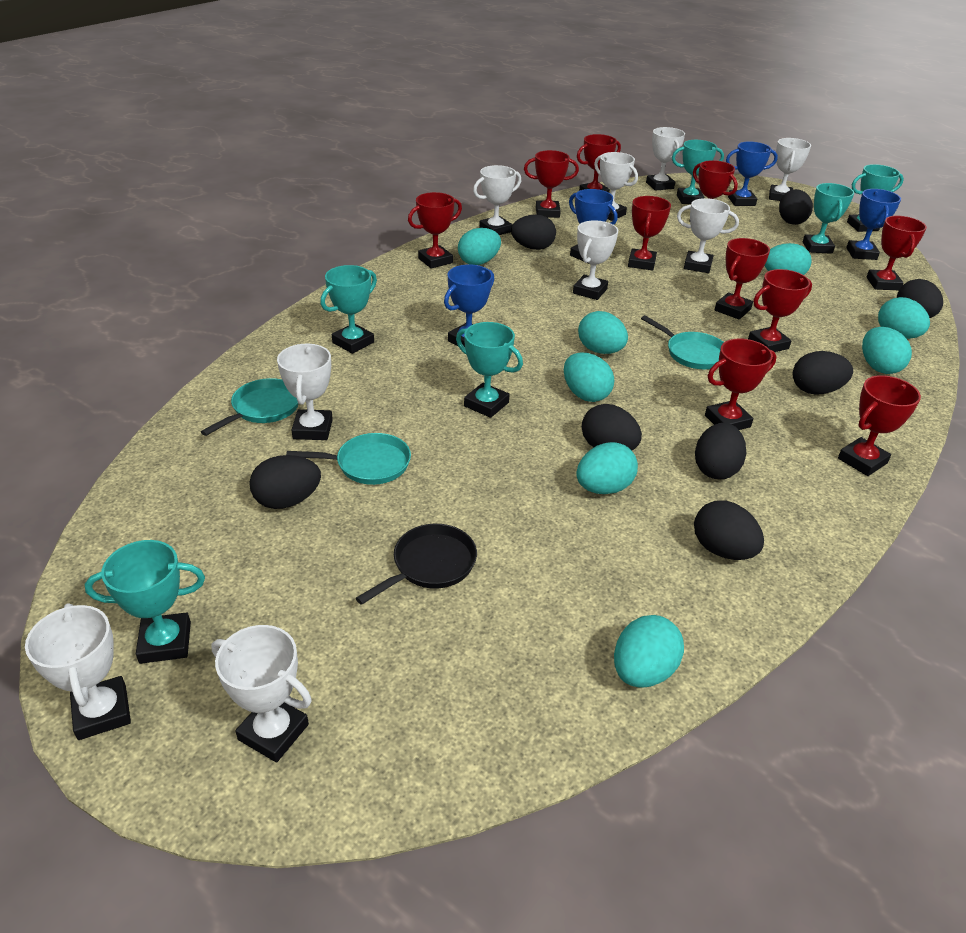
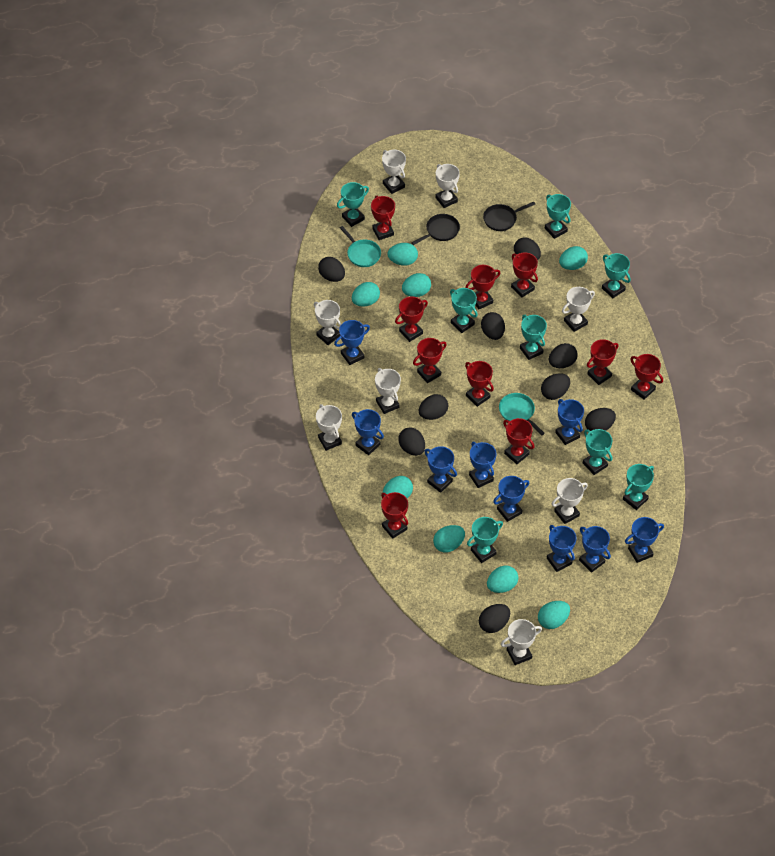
black egg: [249,455,321,509] [511,215,556,250] [582,404,642,451] [694,500,764,560] [695,423,746,480] [779,189,813,225] [793,351,853,395] [897,279,943,318] = 8 -> [318,257,345,282] [398,427,425,456] [419,394,448,420] [479,604,510,633] [481,312,505,340] [514,238,541,261] [541,373,570,400] [549,343,578,368] [585,408,616,431] = 9
black pan: [356,524,477,605] = 1 -> [411,214,460,245] [483,202,535,231] = 2
blue trophy: [444,264,494,347] [569,189,617,264] [726,141,778,206] [846,189,901,260] = 4 -> [334,320,370,365] [352,409,384,455] [424,446,457,493] [469,442,496,488] [493,476,529,522] [547,525,577,572] [555,399,584,445] [579,526,611,573] [625,517,664,563] = 9
turquoise pan: [201,378,299,436] [286,433,411,485] [641,315,724,369] = 3 -> [340,226,381,267] [499,393,545,435] = 2
turquoise trophy: [85,540,205,664] [320,265,377,354] [456,322,523,418] [672,140,724,204] [803,183,854,254] [847,164,904,232] = 6 -> [337,182,369,227] [450,288,478,333] [467,517,503,563] [520,315,547,360] [545,194,571,239] [583,429,613,475] [602,253,631,298] [623,464,654,510] = 8
white trophy: [25,603,131,740] [211,625,312,762] [277,344,333,440] [473,165,521,235] [573,220,618,300] [594,152,638,221] [646,127,685,191] [677,198,739,273] [769,138,811,201] = 9 -> [314,300,341,345] [316,404,342,451] [375,368,401,414] [382,150,406,194] [435,164,460,208] [501,619,542,665] [552,478,588,524] [562,287,595,332] = 8

